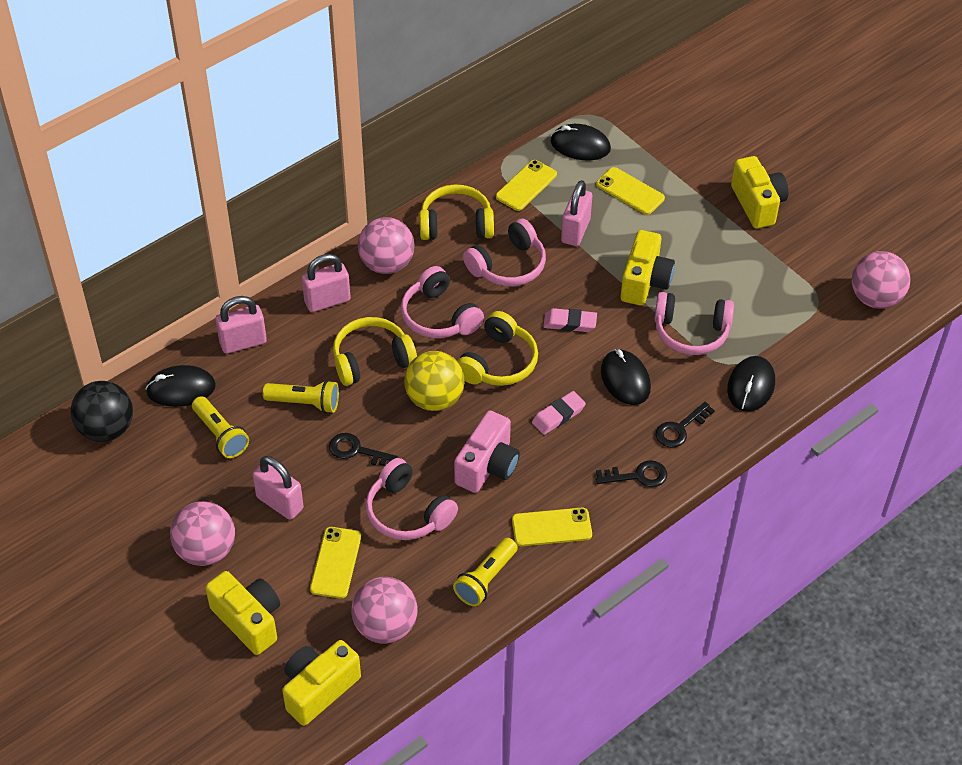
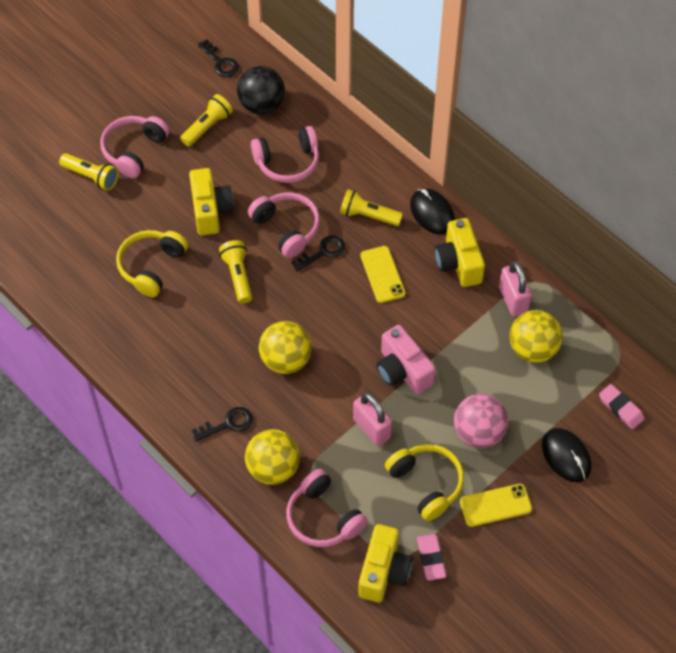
black mouse: [145,365,216,407] [551,124,611,160] [601,349,651,405] [727,356,775,412] = 4 -> [410,188,455,234] [542,428,592,482] = 2
pink ball: [170,501,235,566] [351,577,418,643] [358,217,414,274] [852,251,910,309] = 4 -> [454,394,508,448] = 1
pink padlock: [215,296,267,354] [252,456,304,520] [302,254,351,312] [561,180,592,246] = 4 -> [353,392,392,446] [499,261,532,317] = 2
yellow ball: [404,351,465,411] = 1 -> [245,429,300,485] [259,321,312,374] [509,310,563,363] = 3
yellow camera: [205,571,280,655] [282,640,361,726] [620,230,675,306] [731,156,789,228] = 4 -> [189,168,234,235] [358,524,413,602] [435,218,485,287] = 3
yellow flashlight: [192,396,249,458] [263,380,339,413] [453,538,518,607] = 3 -> [59,153,119,191] [180,94,233,147] [219,240,252,304] [340,189,403,226] = 4
yellow headphones: [333,317,417,386] [419,184,494,240] [457,311,538,386] = 3 -> [116,230,188,297] [385,444,464,521] = 2
yellow phone: [310,527,361,599] [496,160,557,211] [512,507,592,546] [596,167,665,215] = 4 -> [360,246,405,303] [460,484,532,527] = 2

